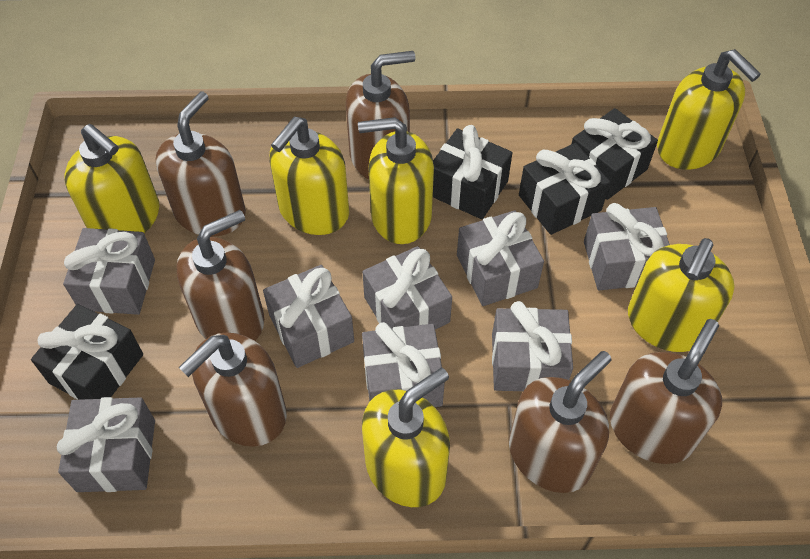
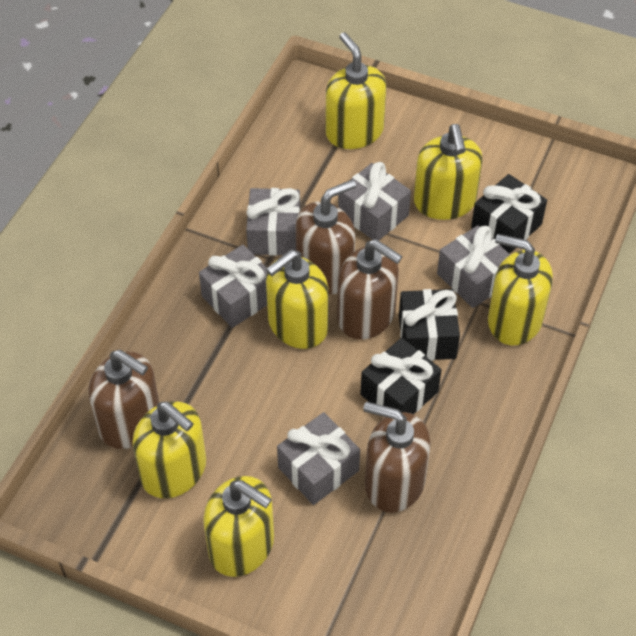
black gift: [31,304,143,400] [433,125,512,219] [519,143,610,235] [572,108,658,200] = 4 -> [360,338,442,414] [399,289,460,361] [471,174,547,254] = 3
brown soap dispenser: [156,91,246,237] [176,210,264,341] [178,333,287,447] [346,51,415,179] [509,351,612,493] [610,319,722,464] = 6 -> [89,350,159,449] [296,179,356,294] [337,239,403,340] [363,402,430,513] = 4
grey gift: [57,397,155,492] [63,228,155,315] [263,265,354,368] [362,246,452,329] [362,322,445,407] [457,210,544,306] [492,301,573,391] [584,203,670,290] = 8 -> [199,245,267,328] [246,188,300,256] [277,412,360,505] [338,162,411,241] [437,225,510,308] = 5

